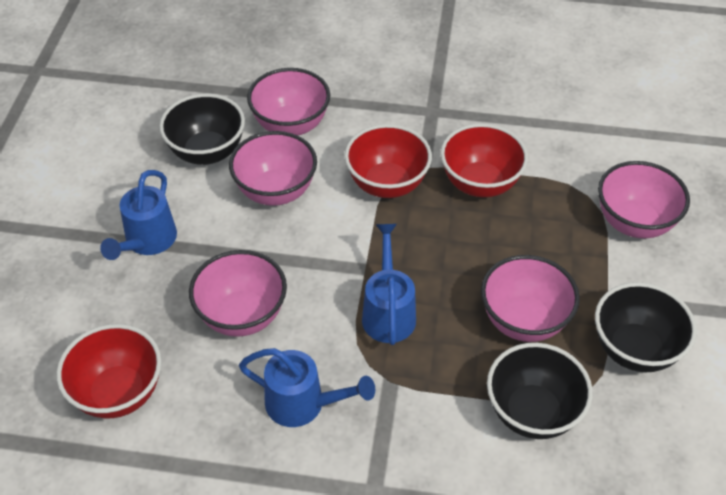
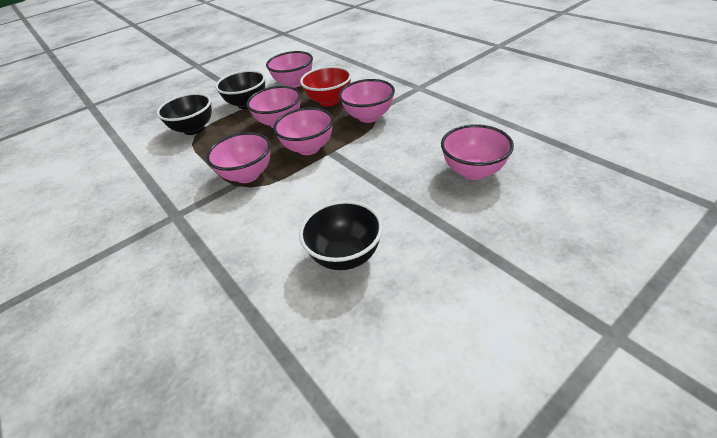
blue watering can: [100,170,177,260] [239,348,375,427] [362,224,416,345] = 3 -> none = 0
pink bowl: [189,250,287,337] [229,131,317,206] [247,68,330,136] [481,255,580,342] [598,161,690,238] = 5 -> [206,132,271,183] [246,86,301,128] [266,51,313,88] [273,107,334,155] [339,79,395,123] [441,124,514,180] = 6
red bowl: [56,324,161,418] [344,124,432,198] [440,123,528,197] = 3 -> [300,66,352,107] = 1

